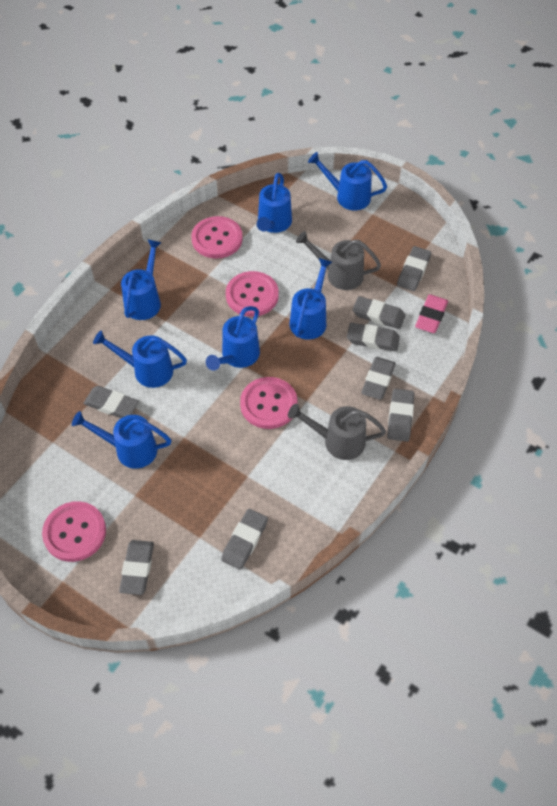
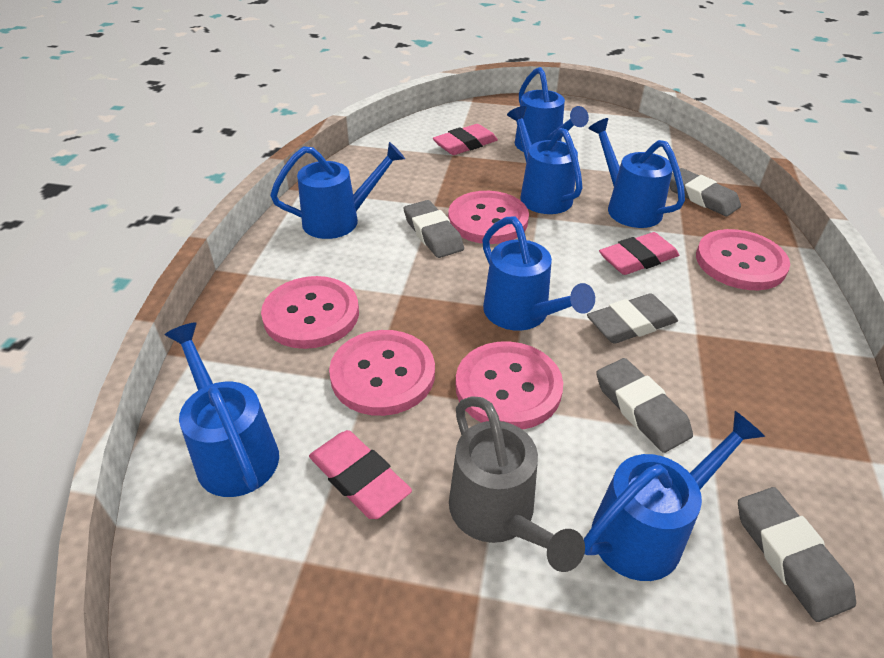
grey eraser: [83,386,139,418] [119,540,154,595] [221,509,268,570] [347,323,400,352] [353,296,405,329] [361,357,396,400] [387,389,414,442] [397,246,431,291] = 8 -> [404,200,464,258] [587,293,678,344] [596,358,693,453] [669,168,741,217] [738,487,856,622] = 5
grey watering can: [288,404,386,460] [296,231,381,290] = 2 -> [449,396,585,572] = 1
pink button: [42,501,106,562] [191,216,243,259] [226,271,279,317] [240,377,298,429] = 4 -> [261,276,359,349] [329,330,435,416] [448,191,529,244] [456,341,563,430] [696,229,790,290] = 5
pink eraser: [415,294,448,333] = 1 -> [309,430,412,519] [433,124,498,155] [599,232,679,275] = 3

